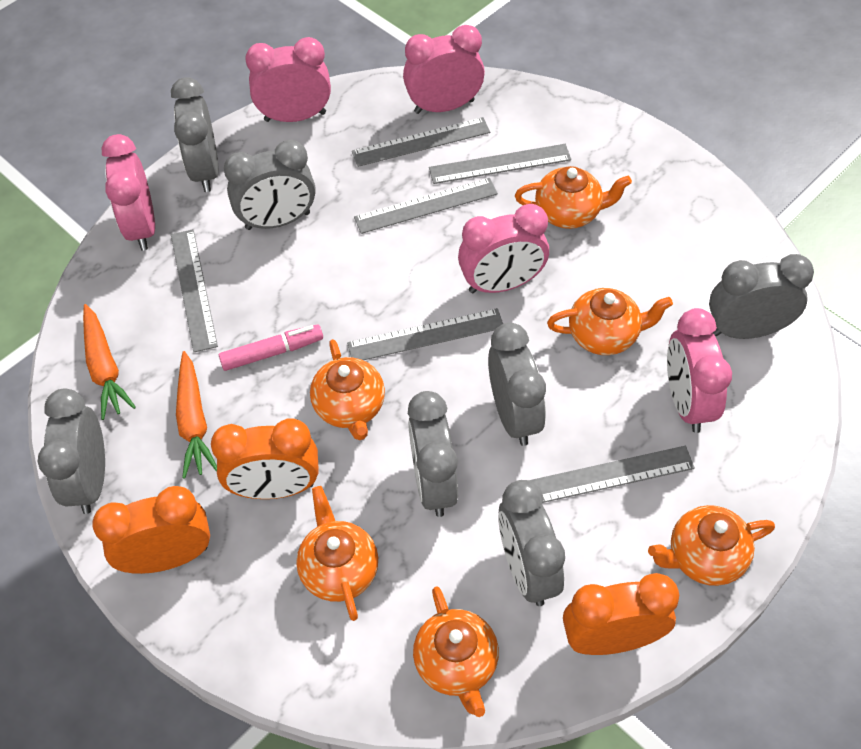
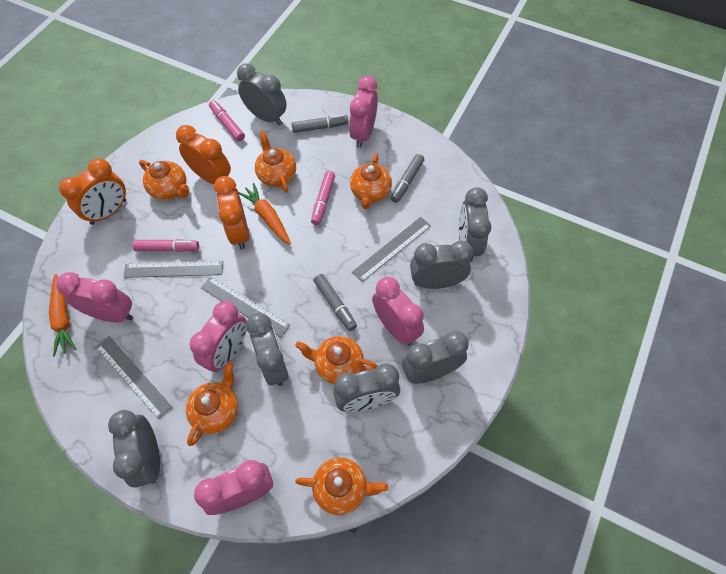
grey marker: none = 0 -> [291,114,349,133] [314,274,357,331] [391,154,424,203] = 3
grey ruler: [171,229,218,352] [347,308,503,360] [352,117,490,167] [354,178,498,234] [429,144,571,184] [529,446,695,503] = 6 -> [95,336,172,419] [123,261,223,278] [201,277,290,338] [352,217,431,282] = 4
pink marker: [219,324,323,371] = 1 -> [133,239,199,252] [209,100,245,142] [311,171,335,225] = 3

